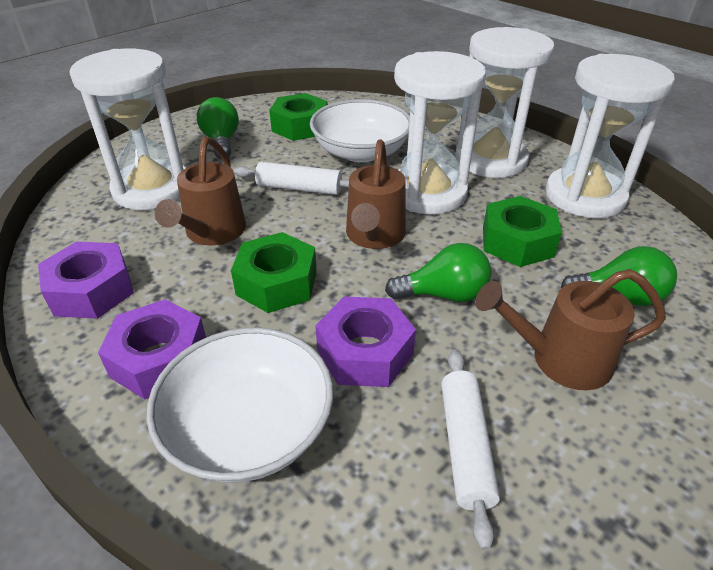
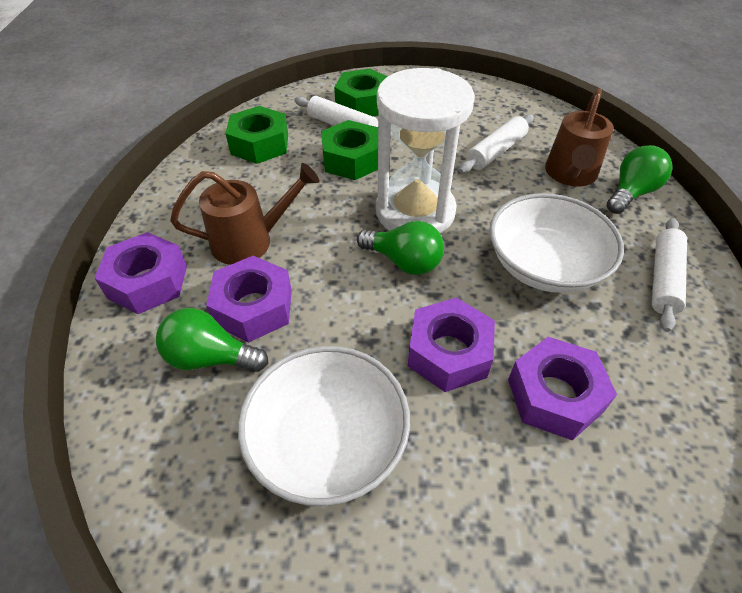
brown watering can: [155,137,246,246] [346,139,406,249] [475,269,666,390] = 3 -> [170,163,320,265] [545,88,614,186] = 2
purple nut: [38,241,134,319] [98,299,206,399] [316,296,416,387] = 3 -> [95,232,187,314] [206,256,292,342] [408,298,495,392] [508,337,617,441] = 4
white hourglass: [70,49,186,210] [394,51,486,214] [455,27,555,178] [545,54,675,218] = 4 -> [376,68,475,233] = 1
white rolling pin: [234,162,349,195] [441,350,500,550] = 2 -> [294,96,394,139] [459,114,534,173] [651,218,687,332] = 3

